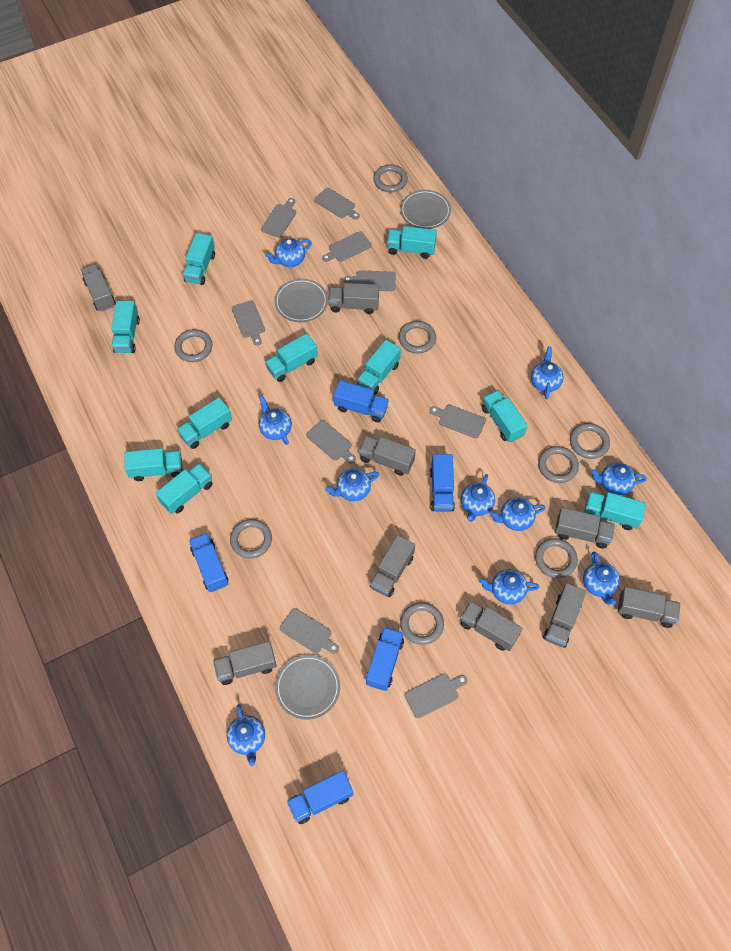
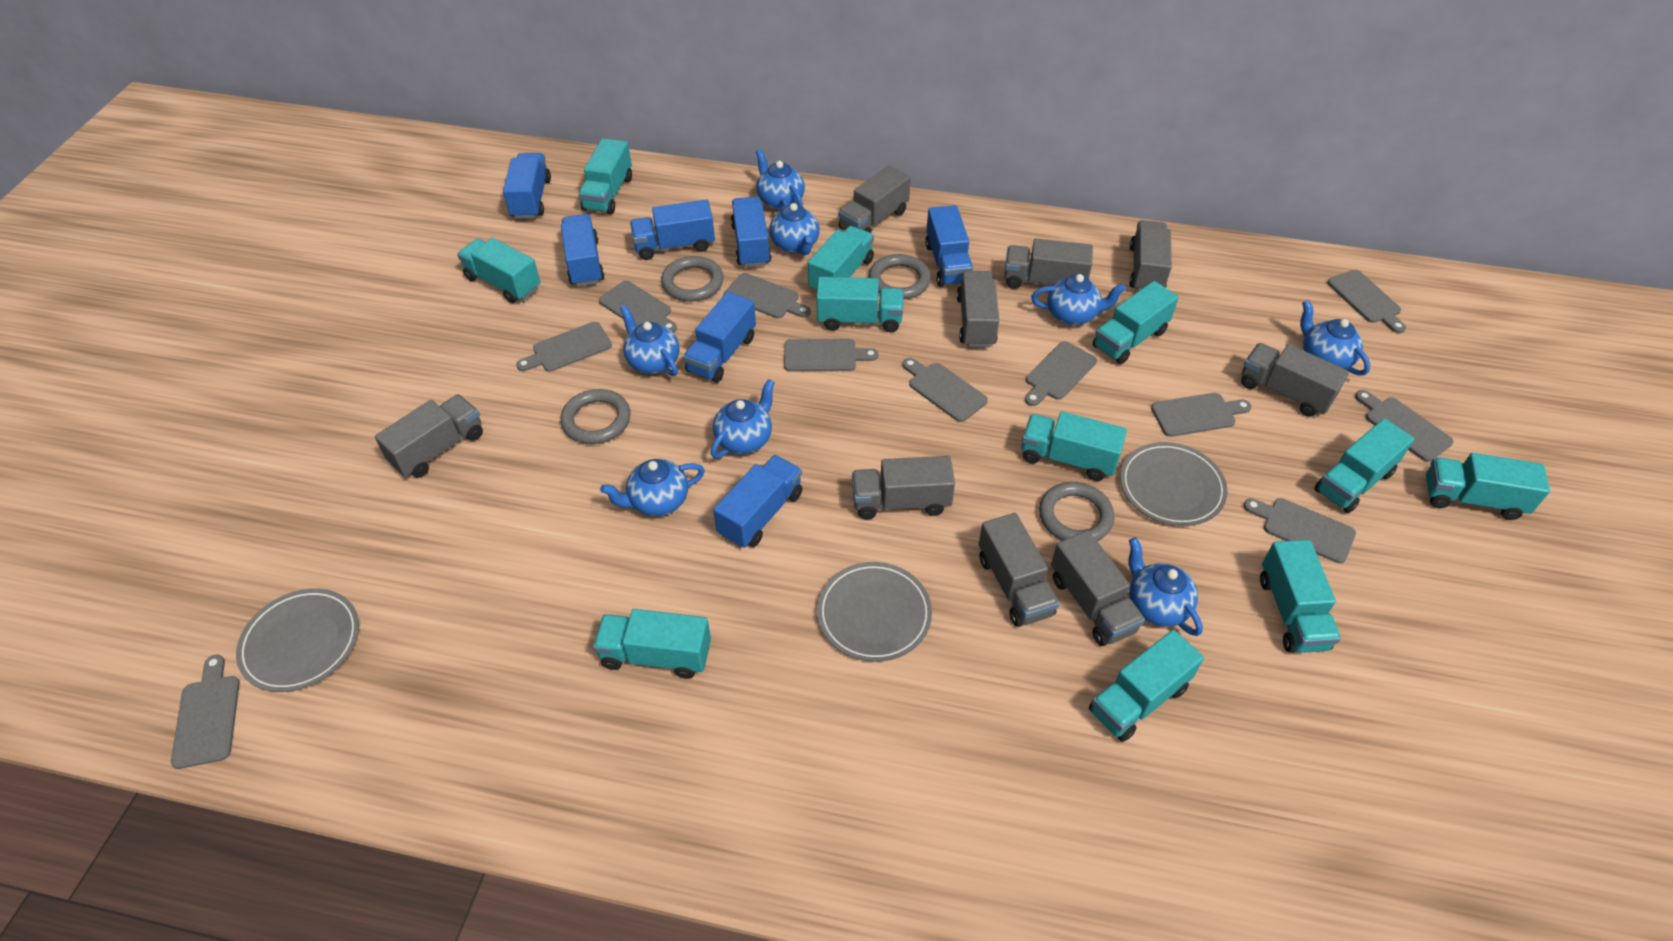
blue teapot: [227,704,265,766] [259,396,292,445] [265,239,312,267] [325,468,379,501] [461,474,495,522] [479,569,539,605] [490,497,546,531] [531,347,564,399] [583,552,620,605] [591,462,647,495] = 10 -> [600,459,705,516] [620,305,679,376] [711,379,775,458] [756,149,805,210] [769,199,820,255] [1031,274,1126,326] [1128,537,1203,636] [1300,300,1370,376] = 8
blue truck: [189,533,228,592] [287,771,353,824] [333,380,389,422] [366,627,404,691] [430,454,455,512] = 5 -> [503,153,551,219] [561,214,604,287] [630,200,715,260] [683,292,756,383] [713,455,802,548] [731,196,771,267] [925,205,973,287] = 7
grey cutting board: [232,300,265,346] [261,198,296,238] [280,608,339,654] [306,420,356,463] [314,188,360,220] [322,231,371,262] [343,270,396,291] [405,673,467,718] [430,405,486,438] = 9 -> [171,655,240,769] [516,322,612,372] [599,281,677,333] [724,273,811,318] [784,339,879,371] [902,358,988,422] [1025,341,1097,406] [1151,393,1252,437] [1244,498,1356,564] [1327,270,1406,333] [1355,390,1454,462] = 11
grey ring: [174,329,212,362] [230,519,272,559] [373,165,408,192] [399,321,436,353] [400,602,444,645] [535,538,578,578] [538,446,579,483] [570,423,610,459] = 8 -> [560,389,630,444] [661,256,724,302] [869,254,931,299] [1039,482,1115,541] = 4
turquoise truck: [112,301,140,353] [124,448,182,481] [156,463,213,514] [177,397,232,449] [183,233,215,285] [265,333,318,382] [357,340,401,395] [387,226,437,259] [482,390,528,443] [584,492,646,530] = 10 -> [457,238,541,303] [578,138,632,214] [593,609,711,679] [808,226,874,292] [817,277,903,332] [1022,411,1127,481] [1089,630,1204,742] [1093,281,1179,364] [1260,540,1341,653] [1314,419,1414,513] [1426,453,1550,520] = 11

